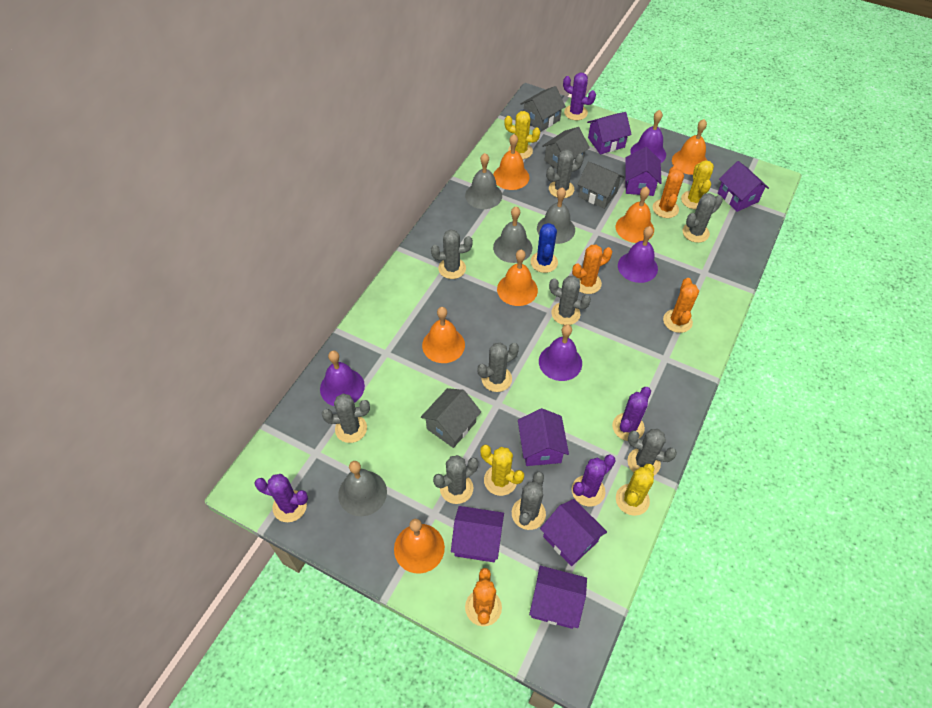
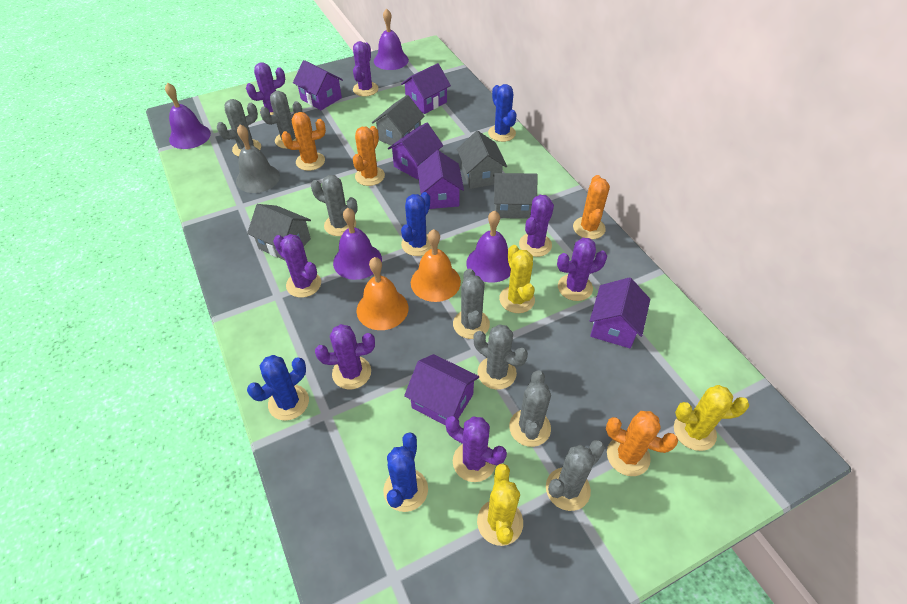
blue cactus: [530,223,558,273] = 1 -> [247,355,309,421] [383,432,428,512] [401,192,432,256] [488,84,517,142] = 4
grey bell: [338,461,387,516] [465,153,502,209] [493,207,532,263] [537,187,575,244] = 4 -> [236,124,280,193] = 1
grey cactus: [322,394,370,443] [431,229,473,279] [433,455,478,504] [478,343,519,392] [512,472,546,530] [546,149,584,198] [549,276,591,325] [627,429,677,475] [683,193,723,243] = 9 -> [217,99,261,157] [260,91,303,149] [311,175,358,236] [453,268,490,339] [474,324,528,390] [509,370,551,447] [546,440,605,511] = 7
orange bell: [394,519,445,574] [422,307,465,363] [493,134,529,190] [497,250,538,306] [616,186,654,243] [672,119,707,175] = 6 -> [357,257,408,330] [411,229,461,302] = 2
purple cactus: [254,474,308,522] [563,73,596,120] [572,454,616,507] [612,387,651,441] = 4 -> [246,62,285,115] [273,234,321,298] [315,324,375,389] [353,41,379,97] [445,416,507,482] [519,195,554,257] [557,238,607,301] = 7
purple house: [451,506,504,562] [518,408,569,466] [529,566,587,629] [540,499,607,566] [587,112,632,154] [625,147,662,196] [718,161,769,212] = 7 -> [293,60,343,110] [388,122,443,180] [401,63,451,114] [404,354,479,426] [417,150,464,209] [590,277,650,348] = 6
yellow cactus: [480,444,524,496] [504,111,540,159] [616,464,654,516] [681,160,714,209] = 4 -> [477,464,523,546] [499,245,535,313] [674,385,749,451] = 3

